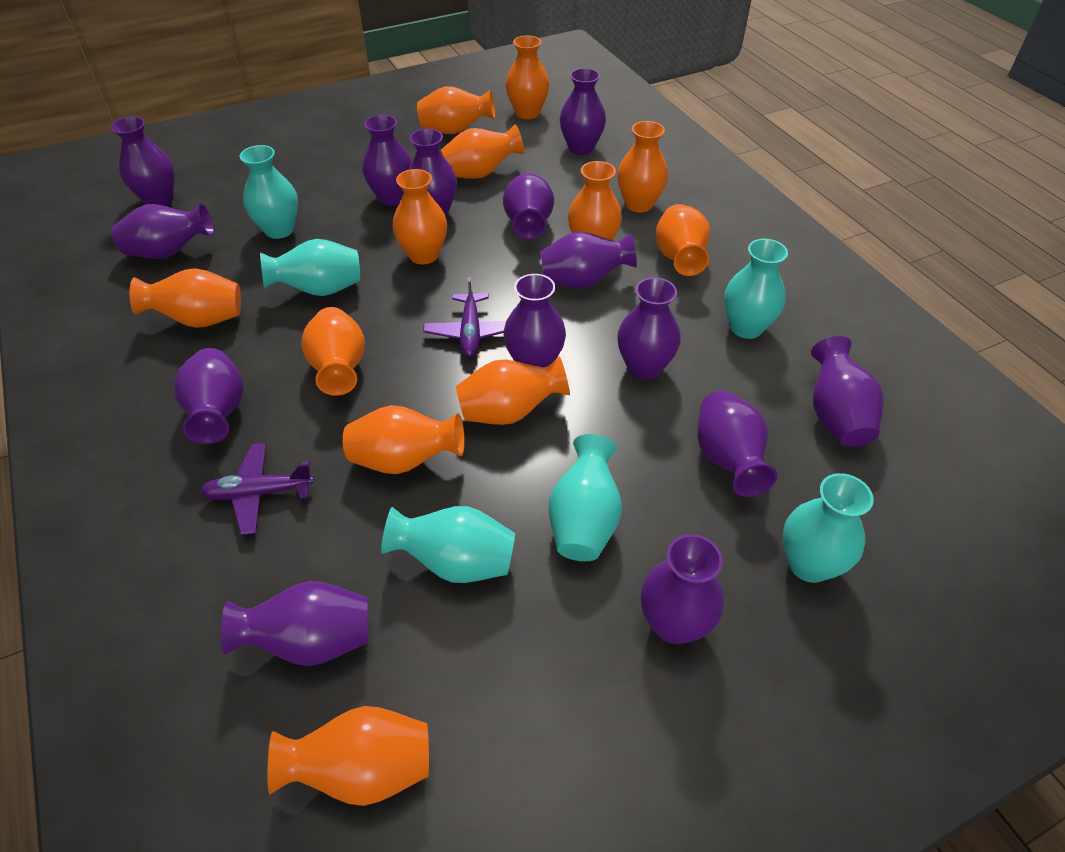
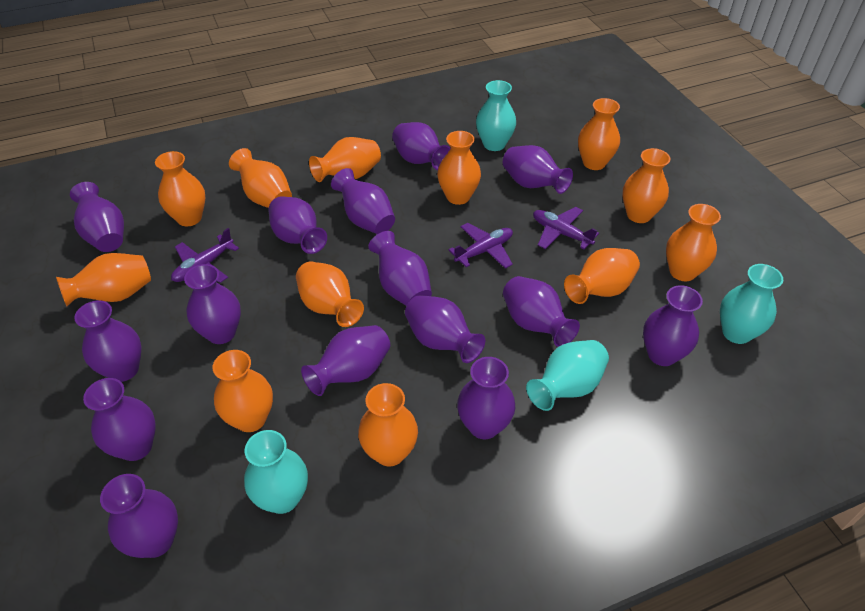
purple plane: [200,443,314,535] [423,277,506,357] = 2 -> [171,228,239,283] [448,223,513,269] [533,207,599,249] = 3
purple vase: [110,116,175,206] [112,203,214,259] [173,348,244,444] [221,581,368,666] [362,114,412,206] [408,129,457,217] [503,173,554,240] [503,274,566,367] [540,232,637,288] [559,68,606,155] [617,277,681,380] [641,534,724,644] [697,391,777,497] [811,336,884,447] = 14 -> [70,182,124,252] [74,300,142,382] [83,378,156,461] [100,474,178,558] [184,264,241,344] [268,196,327,254] [301,325,390,396] [331,168,395,234] [368,231,432,306] [392,122,451,170] [405,295,485,363] [457,357,515,439] [503,145,573,194] [503,276,580,347] [643,285,703,366] = 15
turquoise vase: [239,145,298,239] [260,239,360,296] [381,506,515,583] [549,434,622,561] [724,239,788,339] [783,473,874,583] = 6 -> [244,430,308,514] [476,80,516,151] [526,340,609,411] [720,264,783,344] = 4

